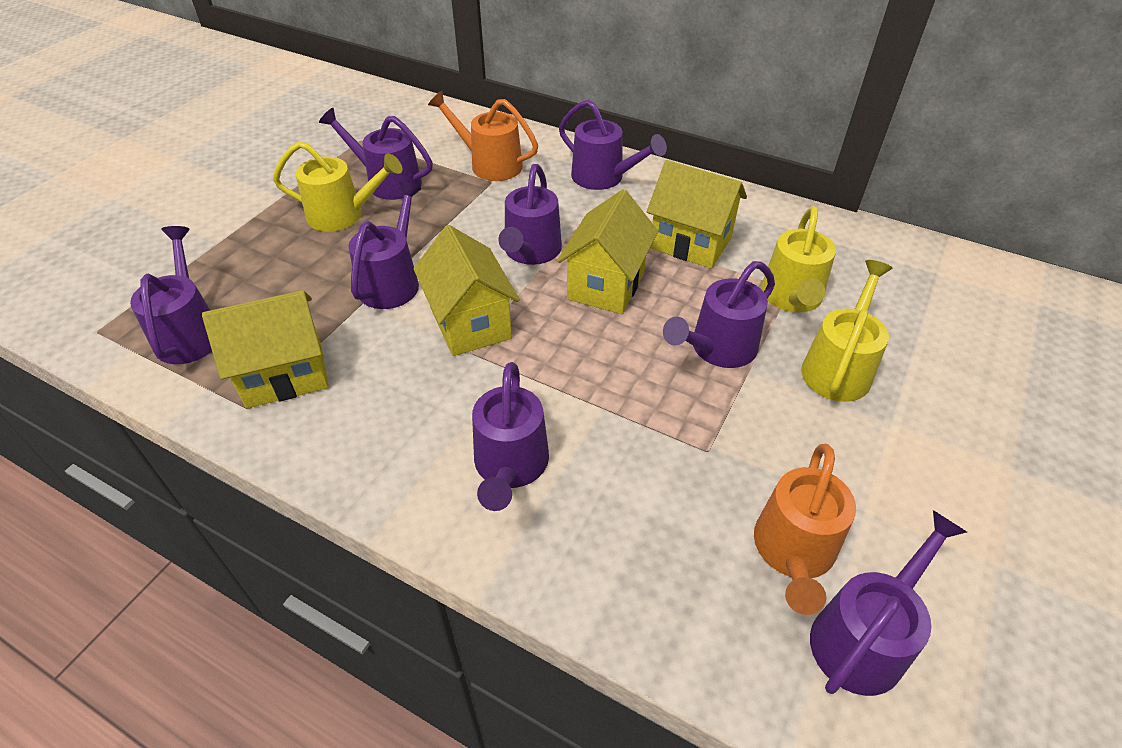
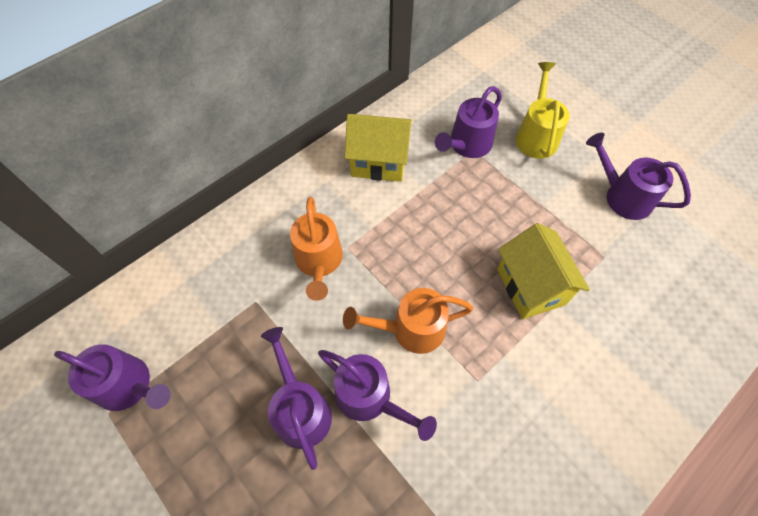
purple watering can: [130,226,212,364] [319,108,433,200] [349,182,422,309] [472,362,549,511] [498,164,562,265] [559,99,667,190] [663,261,775,368] [810,510,967,696] = 8 -> [54,344,171,411] [261,327,332,470] [318,350,437,441] [435,86,502,158] [586,133,691,220] = 5
yellow house: [202,290,329,408] [414,225,520,356] [557,189,658,314] [647,160,747,268] = 4 -> [344,114,412,182] [497,223,590,319] = 2
yellow watering can: [273,141,403,232] [761,206,836,312] [801,260,893,402] = 3 -> [515,62,570,159] = 1

